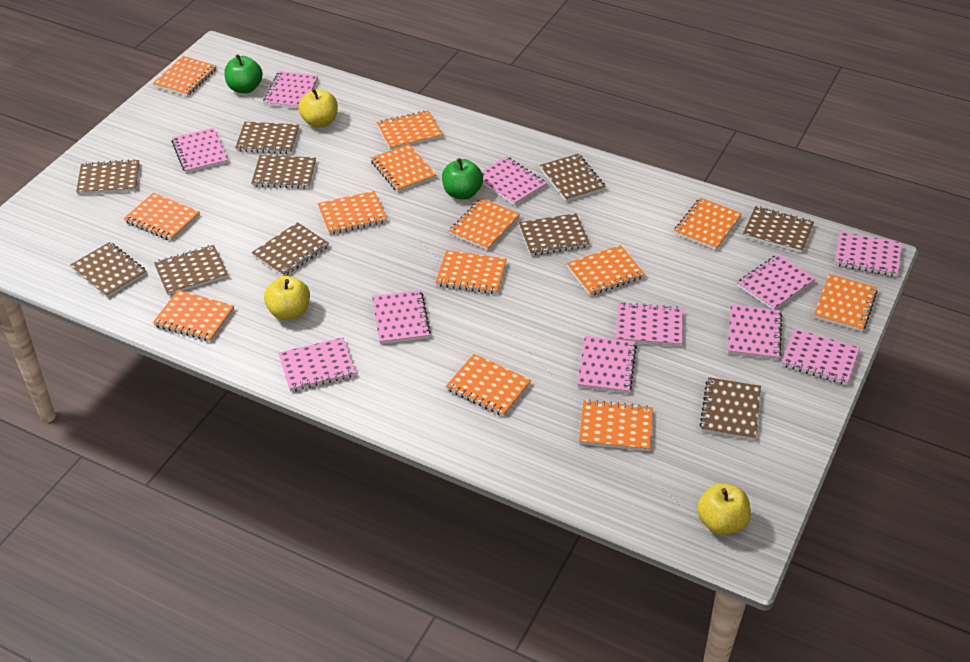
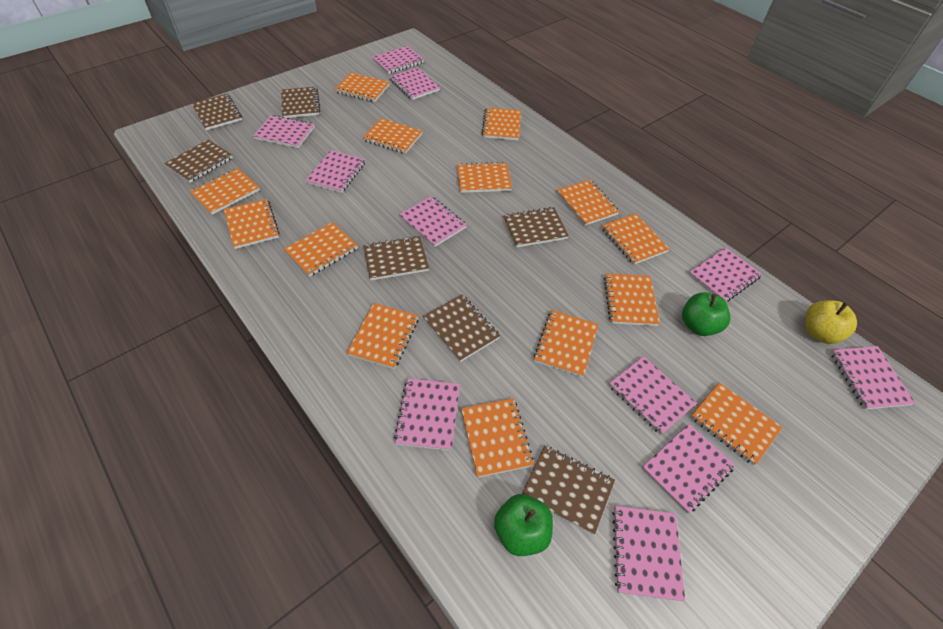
brown notebook: [70,242,146,298] [76,159,140,195] [154,245,228,295] [235,122,299,154] [251,155,316,189] [252,222,329,276] [519,213,589,256] [540,154,606,202] [699,377,761,440] [743,206,814,253] = 10 -> [164,140,233,183] [192,94,242,130] [281,87,320,118] [363,236,429,280] [423,294,500,362] [503,207,569,248] [522,446,615,535] = 7
orange notebook: [124,193,200,241] [153,56,217,97] [153,290,234,342] [317,191,387,235] [371,144,436,192] [376,110,443,150] [436,250,507,294] [446,354,531,416] [449,198,520,251] [567,245,645,296] [579,399,653,451] [674,198,742,250] [814,274,878,332] = 13 -> [189,168,260,215] [224,199,280,249] [284,222,358,277] [334,73,390,102] [347,303,419,369] [362,118,422,154] [457,162,512,193] [461,398,534,478] [482,107,521,140] [534,310,599,377] [557,180,620,226] [602,213,669,265] [604,273,660,326] [691,382,782,465] = 14
yellow apple: [264,276,310,320] [299,88,338,128] [697,483,751,535] = 3 -> [805,300,857,344] = 1

